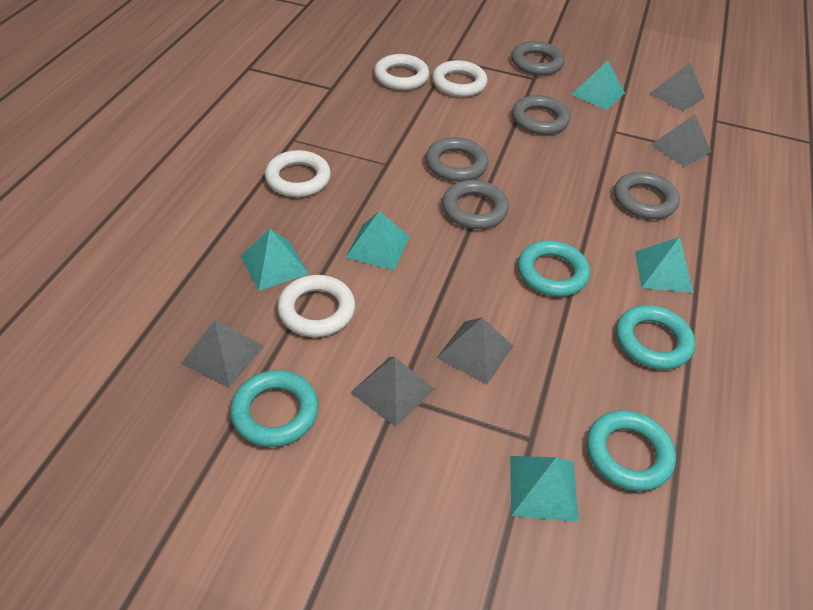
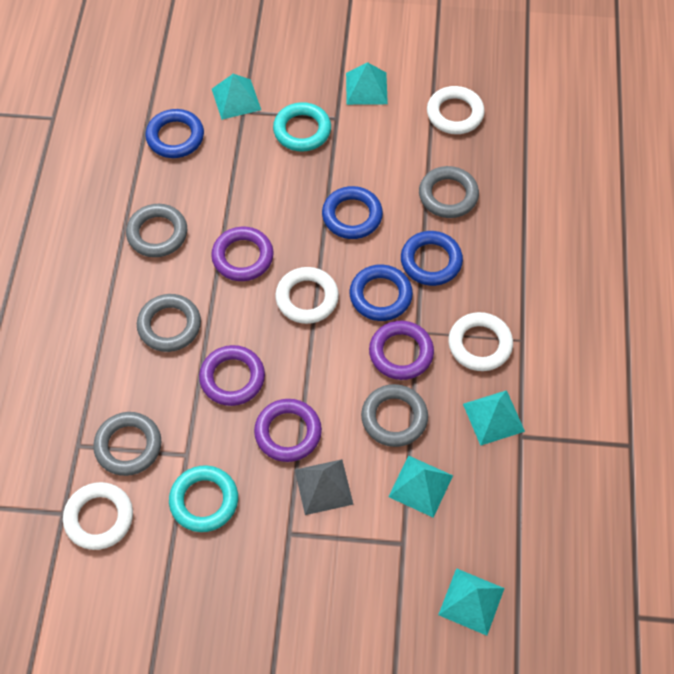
blue ring: none = 0 -> [145,109,204,158] [322,186,383,239] [349,264,413,321] [401,231,463,286] = 4
grey pyramid: [181,320,264,388] [350,357,434,427] [437,317,513,384] [650,62,705,112] [651,114,711,167] = 5 -> [295,459,354,515] = 1
purple ring: none = 0 -> [199,345,265,406] [211,227,274,281] [254,399,322,462] [369,321,434,380] = 4
turquoise ring: [230,370,319,447] [518,240,590,297] [587,410,676,491] [616,305,695,370] = 4 -> [169,465,238,532] [273,102,331,151] = 2

